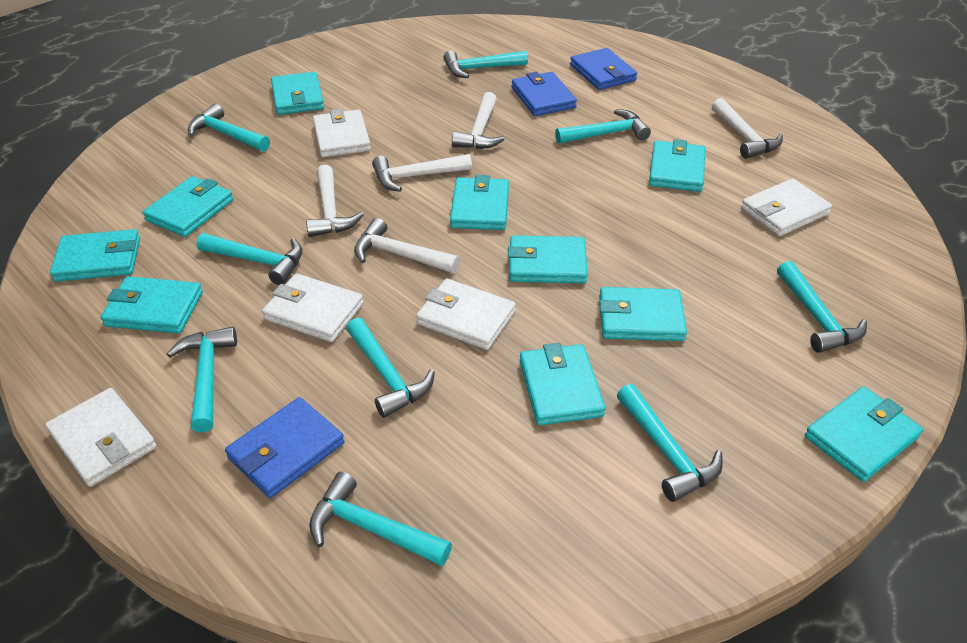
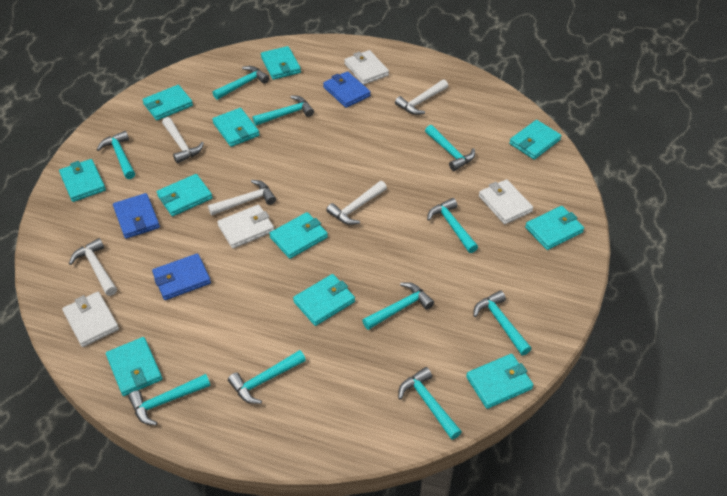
turquoise hammer: [167,327,237,433] [188,104,270,152] [197,233,303,285] [309,472,452,566] [346,318,435,418] [443,51,528,78] [555,109,651,144] [617,384,723,502] [777,261,867,353] = 9 -> [97,131,135,179] [128,374,211,426] [212,66,269,100] [228,350,306,404] [253,95,314,126] [362,282,434,330] [398,367,462,440] [425,125,475,171] [427,198,478,253] [473,290,531,355] = 10
turquoise wallet: [50,229,140,282] [100,276,203,333] [143,176,233,237] [271,72,324,115] [450,175,509,230] [508,235,588,283] [520,343,606,425] [599,287,687,341] [649,139,705,192] [805,386,923,482] = 10 -> [59,159,106,202] [106,337,162,396] [142,85,193,120] [157,174,213,216] [212,108,260,147] [261,46,301,80] [269,212,328,259] [293,274,355,326] [466,354,534,409] [509,120,562,160] [525,206,584,250] = 11
white wallet: [45,388,157,487] [262,273,364,342] [313,109,371,157] [416,279,516,350] [741,179,832,236] = 5 -> [62,292,119,347] [217,205,274,249] [344,50,389,85] [479,179,533,224] = 4

